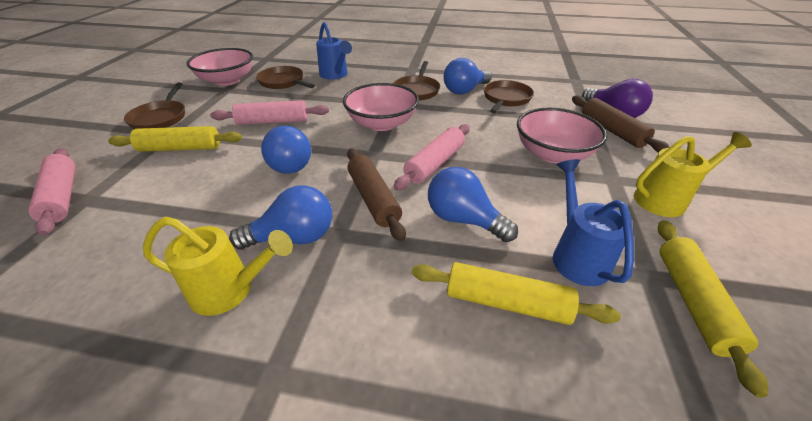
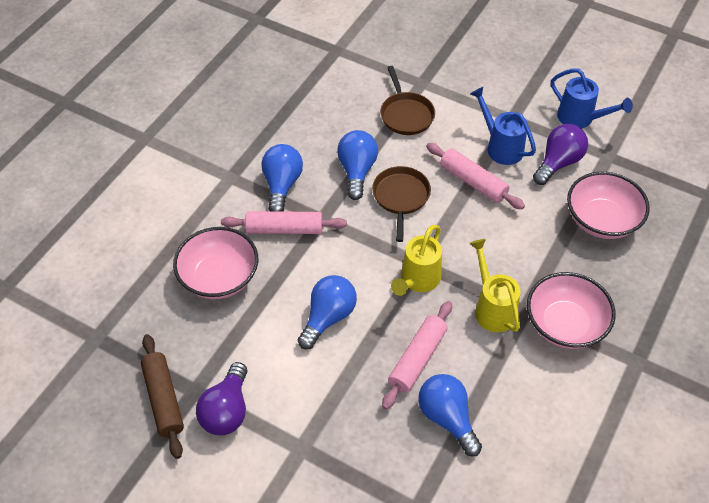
brown pan: [124,82,185,129] [256,66,315,89] [393,61,440,101] [484,80,534,113] = 4 -> [372,166,431,242] [380,66,435,135] = 2
brown rolling pin: [347,148,406,241] [572,95,669,153] = 2 -> [141,334,184,459] = 1
purple light bulb: [582,79,653,118] = 1 -> [196,362,248,435] [533,124,588,185] = 2
yellow rolling pin: [108,126,242,152] [412,262,621,325] [658,220,768,398] = 3 -> none = 0

